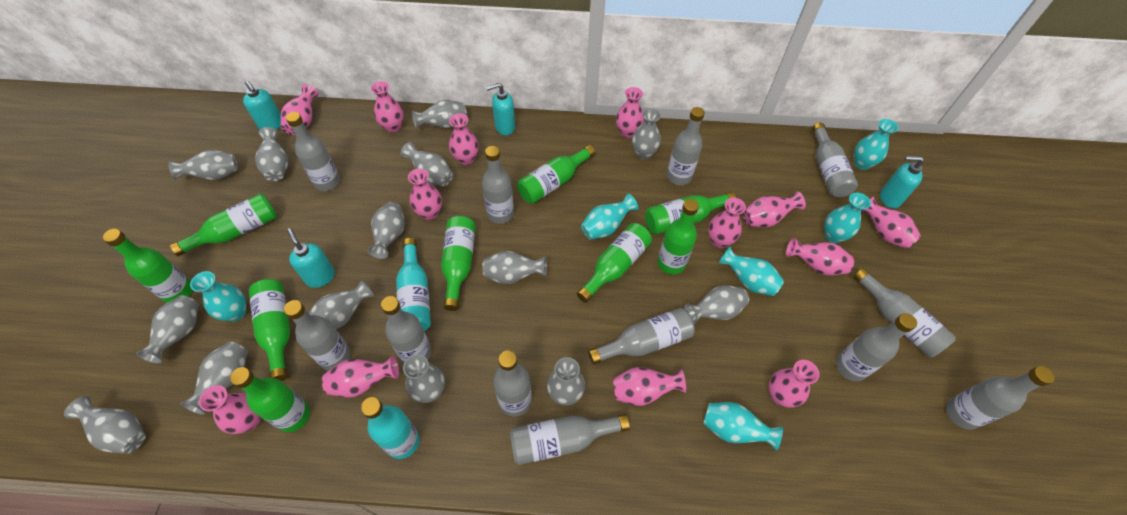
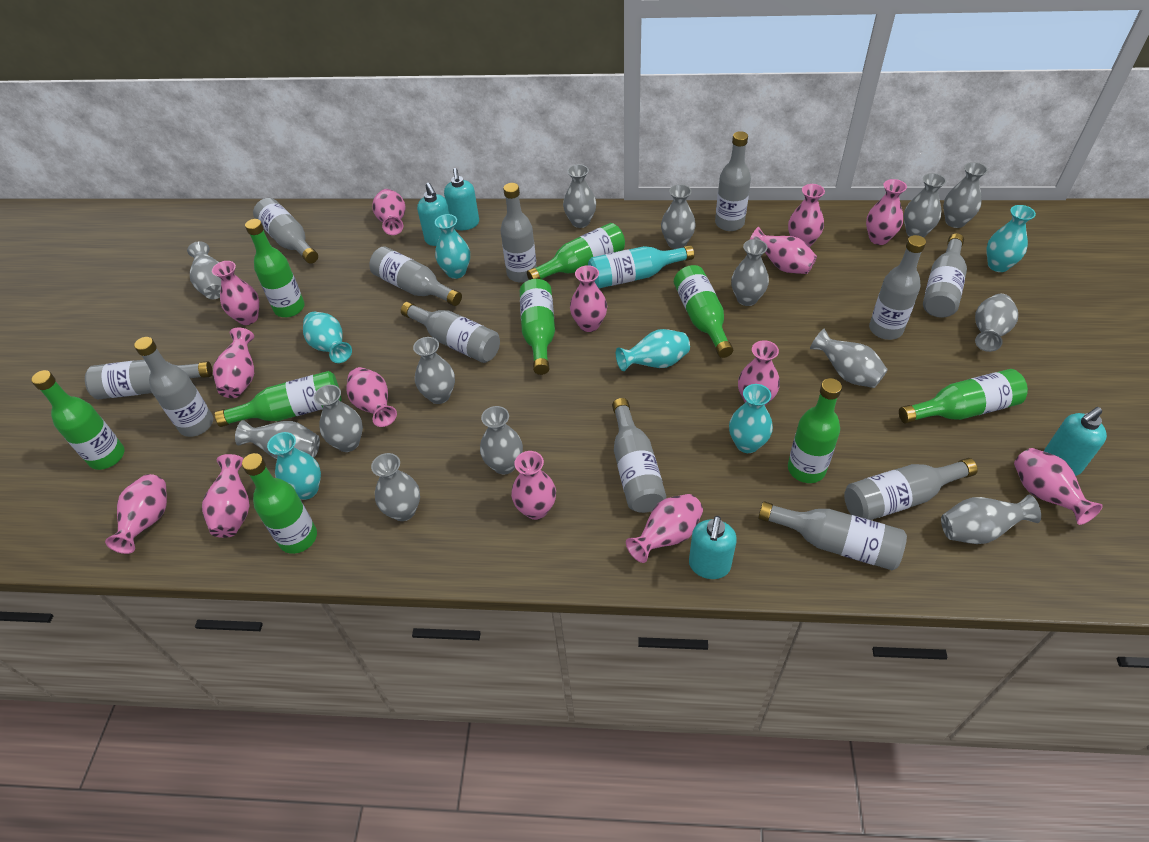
pink vase: [199,385,261,434] [281,84,319,135] [322,356,399,398] [371,81,403,133] [408,169,442,220] [449,114,478,165] [613,367,686,406] [616,87,644,138] [708,198,746,248] [743,191,806,227] [769,360,819,408] [786,238,854,275] [861,196,921,249] = 13 -> [105,474,167,554] [202,454,250,538] [212,261,259,325] [213,328,254,398] [347,367,397,427] [372,189,405,235] [511,451,556,520] [570,265,607,332] [626,494,703,563] [738,340,780,406] [750,226,817,274] [788,184,825,247] [866,179,907,245] [1014,448,1103,525] = 14
turquoise bottle: [361,397,420,459] [396,238,431,331] = 2 -> [588,245,694,288] = 1

